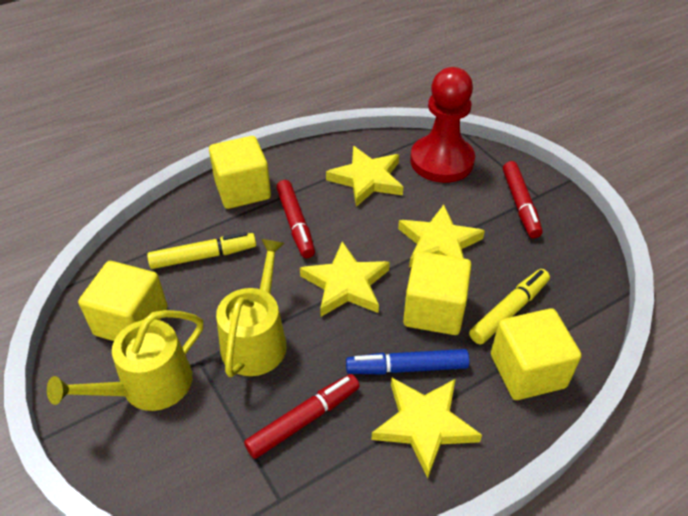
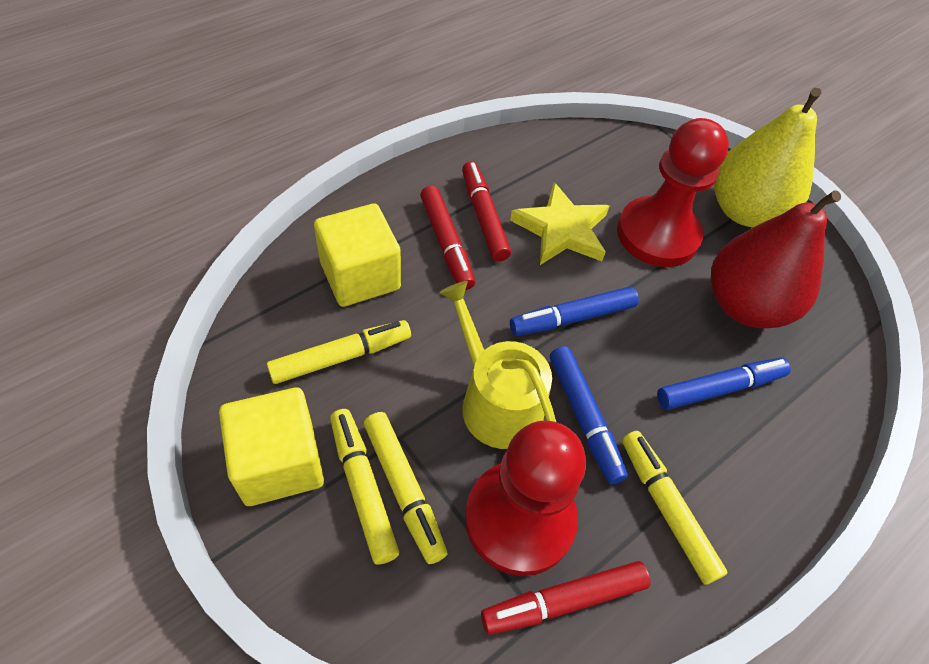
blue marker: [346,349,470,375] = 1 -> [510,287,639,336] [550,346,628,484] [657,358,791,410] = 3
red pawn: [410,67,475,183] = 1 -> [465,421,586,576] [617,118,729,267] = 2
red pear: none = 0 -> [711,190,841,329] = 1
yellow cube: [78,261,168,341] [209,136,271,209] [403,251,472,335] [491,308,581,400] = 4 -> [219,387,324,506] [314,203,401,307] = 2
yellow marker: [147,232,256,269] [469,269,550,345] = 2 -> [267,320,411,384] [330,409,399,564] [364,412,447,564] [622,431,727,585] = 4
yellow pear: none = 0 -> [714,88,822,227] = 1
yellow star: [300,241,390,317] [326,146,403,207] [371,378,482,478] [398,205,485,268] = 4 -> [510,182,609,265] = 1
yellow watering can: [47,310,203,411] [216,239,287,377] = 2 -> [439,281,556,449] = 1

